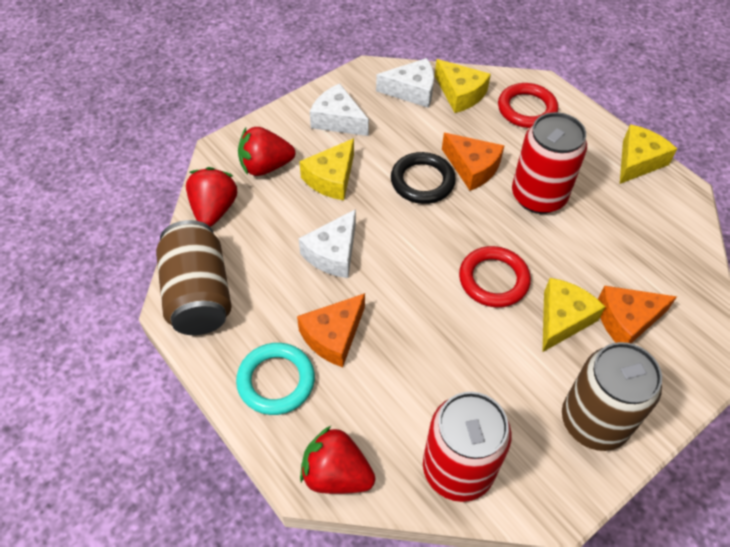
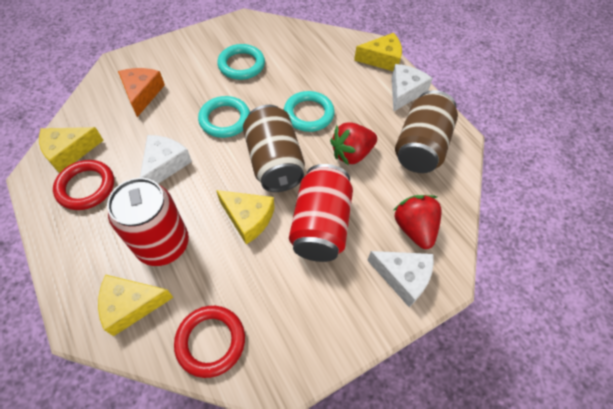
black ring: [391,152,456,204] = 1 -> none = 0
orange cheese: [297,293,365,367] [442,133,505,191] [598,286,677,343] = 3 -> [118,68,165,117] = 1
red strawberry: [186,167,237,227] [238,127,295,176] [300,426,375,494] = 3 -> [330,122,377,165] [393,195,442,249] = 2
turquoise ring: [236,343,315,415] = 1 -> [198,96,250,138] [217,44,265,80] [284,91,335,132] = 3

